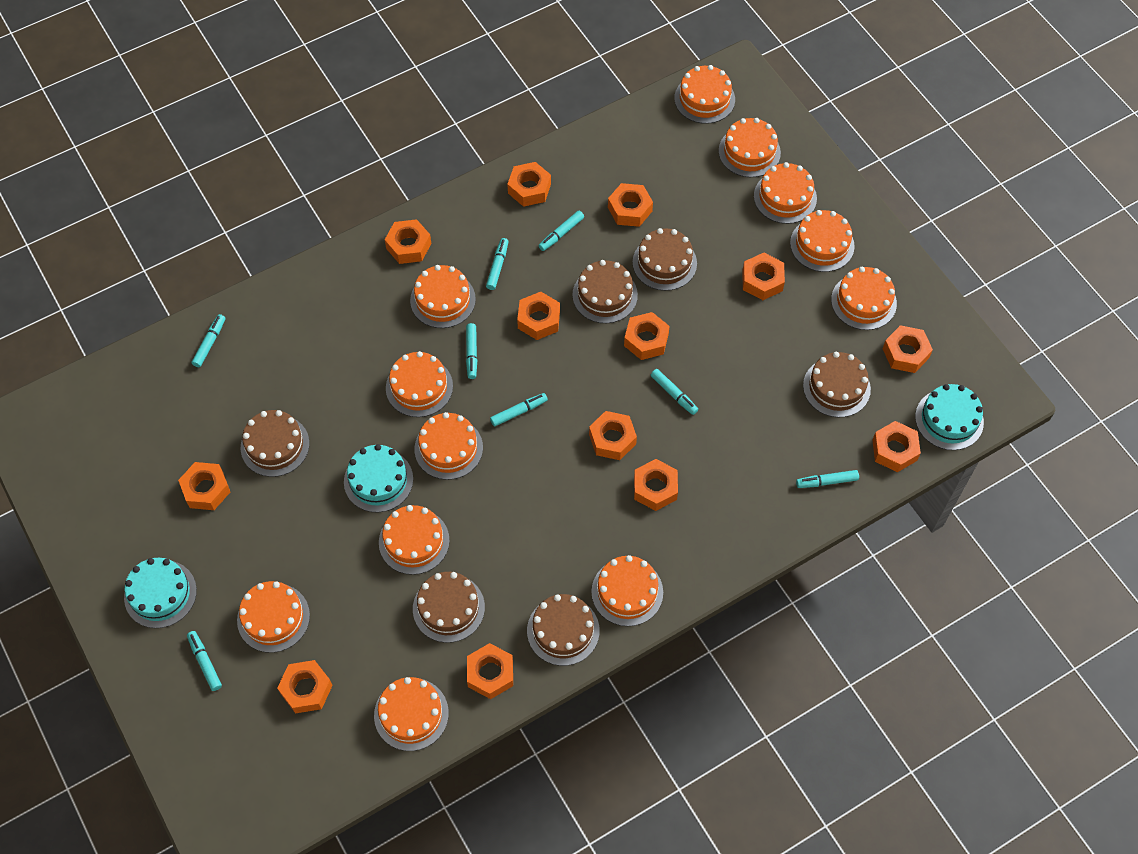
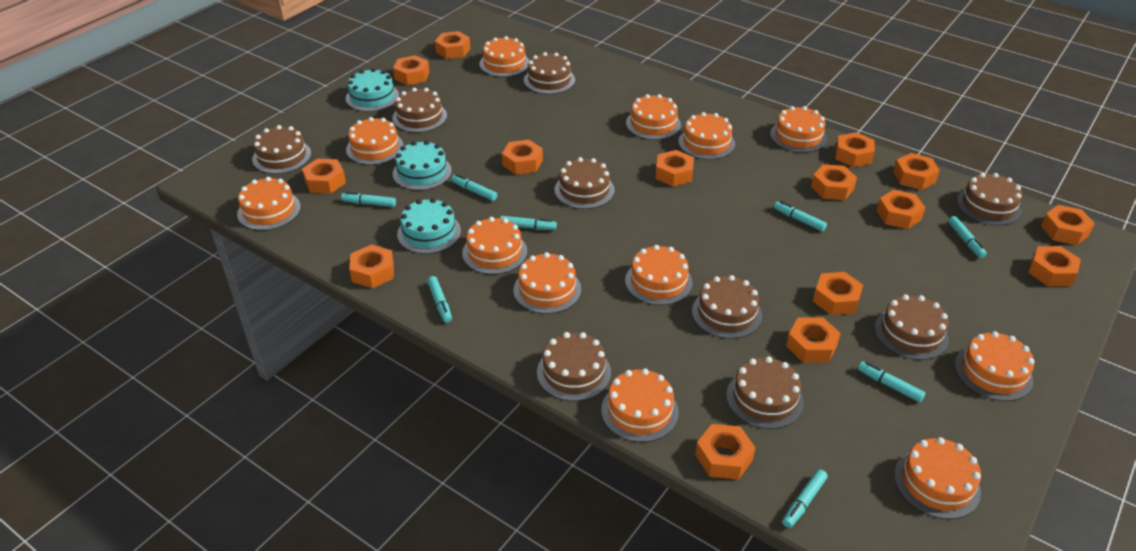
brown cake: [241,410,309,477] [413,572,485,643] [527,594,600,666] [572,260,638,323] [633,228,697,291] [803,352,871,417] = 6 -> [252,125,311,174] [392,88,447,133] [524,52,575,94] [537,332,611,401] [554,157,615,209] [692,275,762,339] [726,356,804,429] [875,294,949,360] [957,173,1022,226] = 9
orange nut: [178,462,230,510] [277,660,333,714] [385,219,431,264] [467,643,513,699] [507,162,551,207] [517,292,560,340] [589,411,637,460] [608,183,653,227] [624,312,670,360] [634,459,678,511] [742,253,785,300] [873,421,921,472] [883,325,933,373] = 13 -> [302,159,346,194] [349,244,394,288] [393,55,429,85] [435,31,470,59] [502,140,543,175] [656,150,694,187] [695,424,756,480] [786,317,841,363] [811,164,857,200] [813,272,863,315] [835,132,875,167] [876,190,925,229] [893,153,940,190] [1028,246,1081,286] [1041,205,1095,245] = 15

